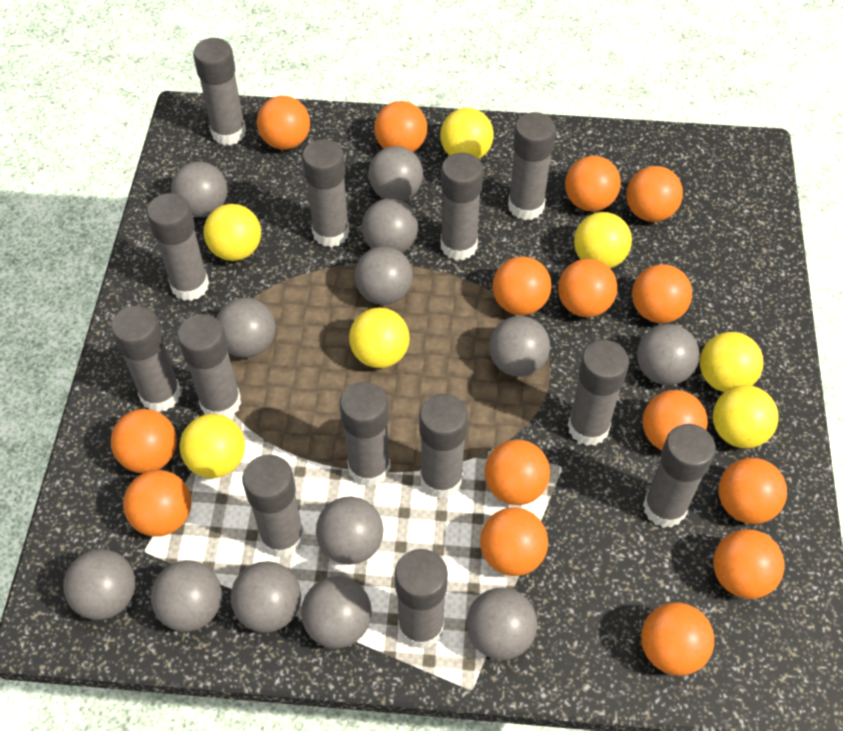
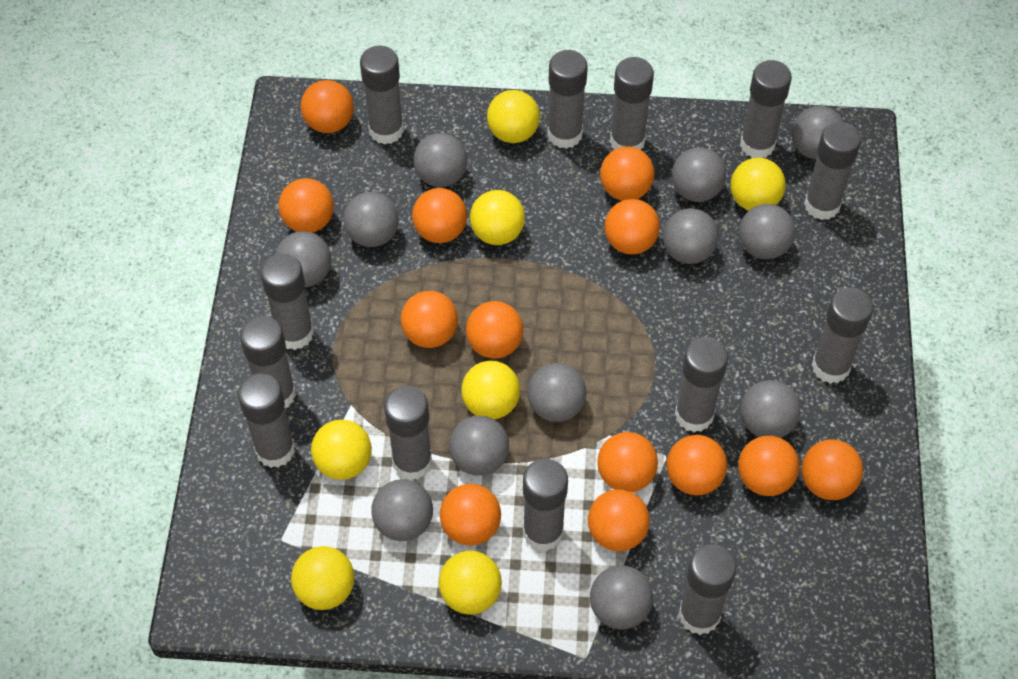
grey ball: [63,549,136,620] [151,560,222,632] [171,162,228,217] [216,298,276,358] [231,561,301,632] [301,576,372,648] [316,496,383,565] [355,246,413,305] [362,198,418,253] [368,146,423,201] [466,588,537,660] [489,316,550,377] [637,324,700,385] = 13 -> [276,231,331,287] [343,192,399,247] [372,479,433,541] [414,133,467,187] [449,416,509,476] [528,363,586,422] [590,565,653,629] [663,208,719,264] [672,148,726,202] [739,204,795,259] [741,380,801,438] [792,106,844,159] = 12
orange ball: [111,409,177,473] [123,470,191,537] [257,96,310,150] [374,101,427,152] [480,507,548,576] [485,440,550,505] [492,256,551,315] [558,258,617,317] [565,156,621,211] [626,166,683,222] [632,264,692,323] [641,602,714,676] [643,390,708,450] [713,529,785,599] [719,458,787,524] = 15 -> [278,178,334,233] [301,80,354,133] [401,291,458,348] [412,188,467,243] [440,484,501,546] [466,301,523,359] [588,489,650,551] [597,432,658,492] [600,147,654,201] [604,199,660,255] [666,435,727,495] [738,436,799,496] [802,439,863,500] = 13

